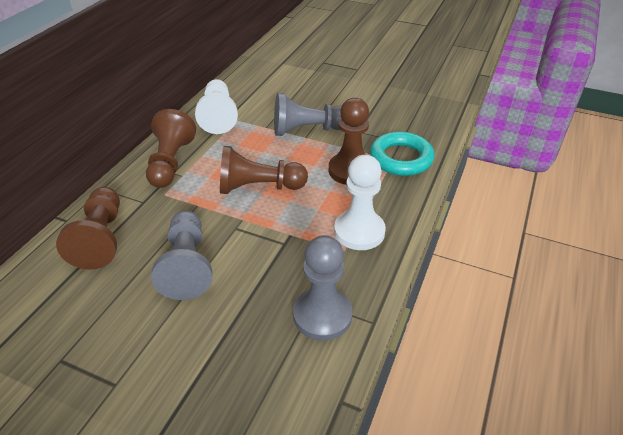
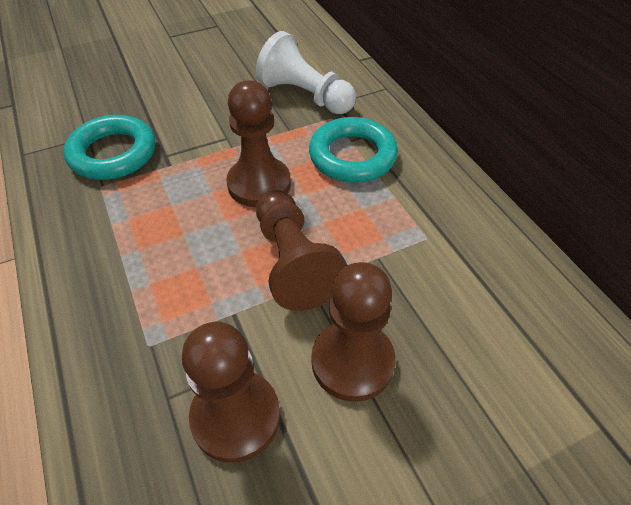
grey pawn: [151,211,212,300] [274,93,342,136] [293,235,353,341] = 3 -> none = 0
turquoise ring: [370,131,435,176] = 1 -> [63,115,155,180] [309,117,398,182] = 2
white pawn: [195,79,238,134] [334,155,386,250] = 2 -> [256,31,356,114] = 1

